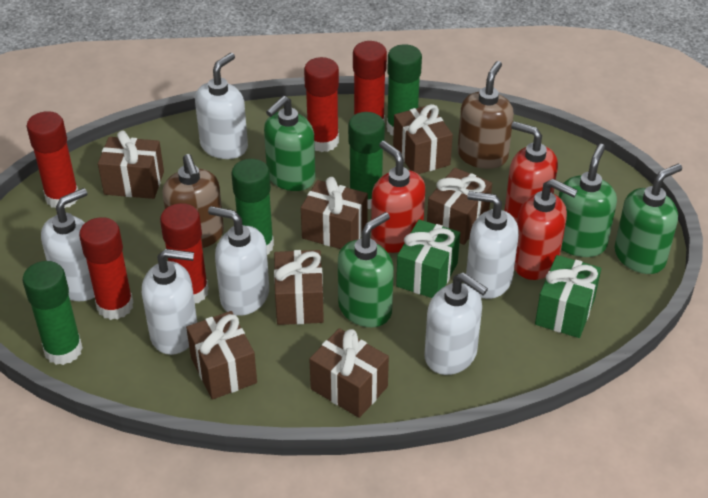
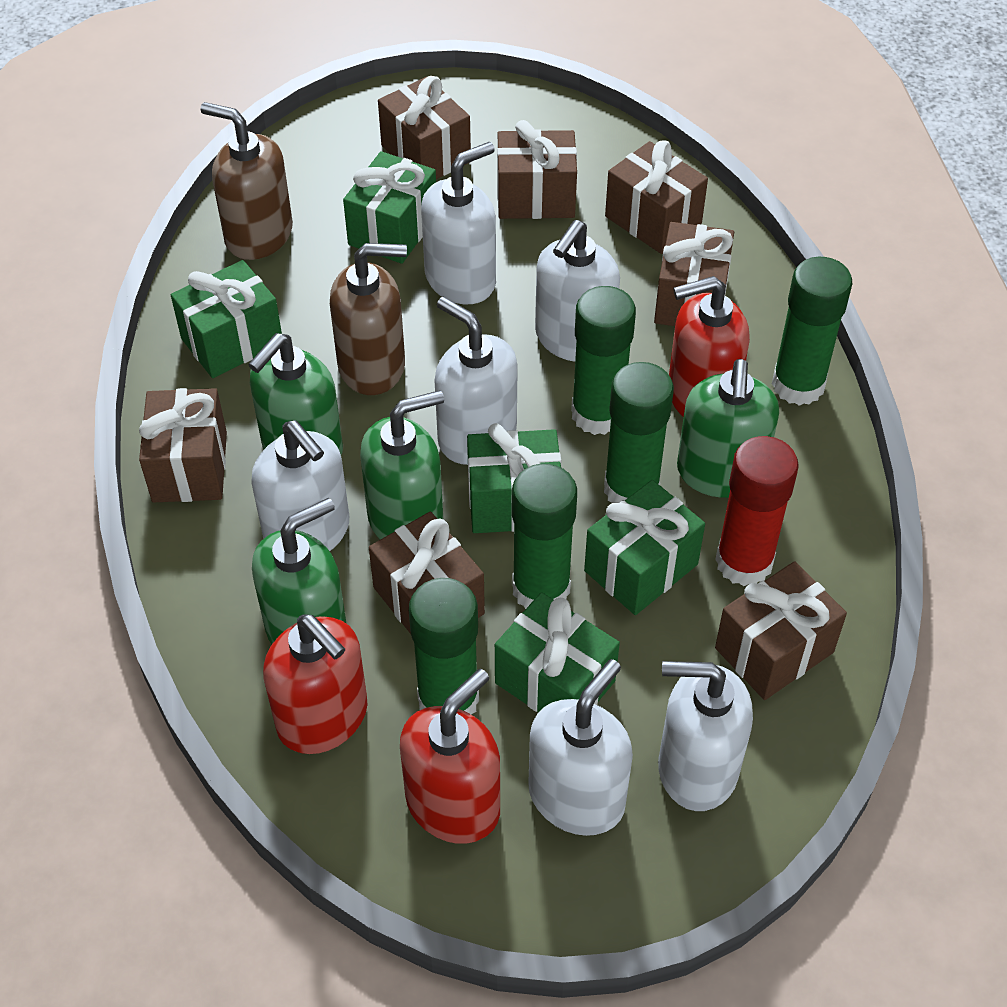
green gift: [396,219,460,298] [535,255,601,338] = 2 -> [171,260,282,378] [343,151,436,264] [467,423,561,533] [495,592,620,712] [584,480,705,615] = 5
green glue stick: [23,261,83,365] [231,159,274,255] [348,112,385,209] [387,44,422,135] = 4 -> [409,578,479,714] [512,464,577,609] [571,286,636,435] [604,362,674,503] [772,257,852,406] = 5
red glue stick: [27,111,78,208] [79,217,134,320] [160,203,209,303] [304,57,339,152] [353,41,387,123] = 5 -> [715,436,799,586] = 1

